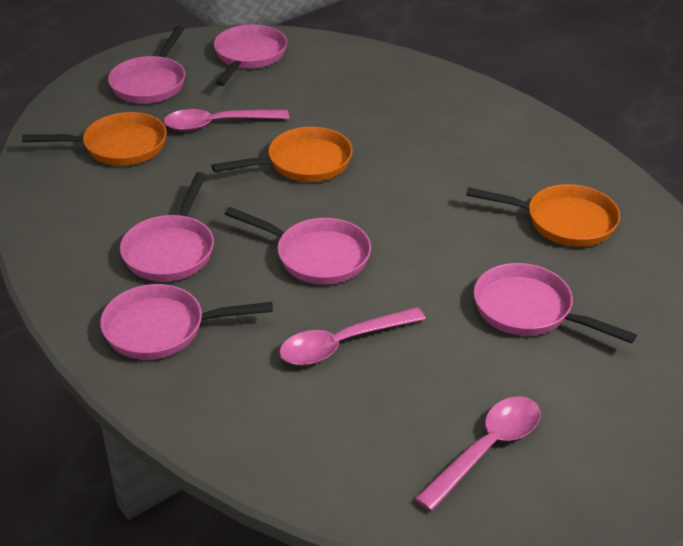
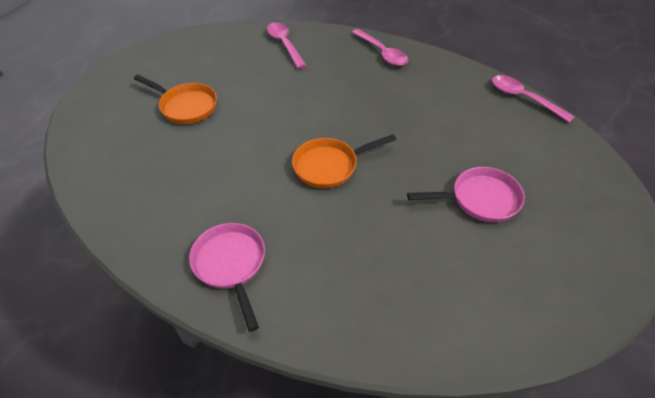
orange pan: [22,112,167,166] [211,127,353,182] [466,184,620,247] = 3 -> [134,75,217,124] [292,134,397,188] = 2
pink pan: [100,284,273,360] [108,26,185,104] [120,172,214,281] [214,25,287,86] [225,207,371,285] [474,263,637,344] = 6 -> [189,223,265,332] [407,167,525,222] = 2

